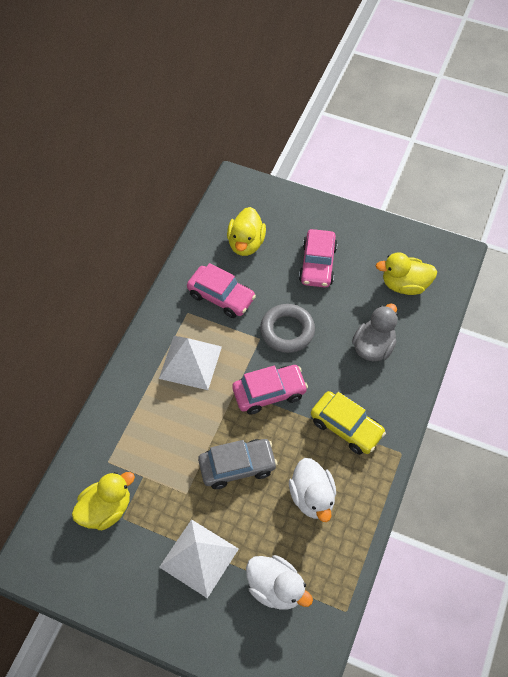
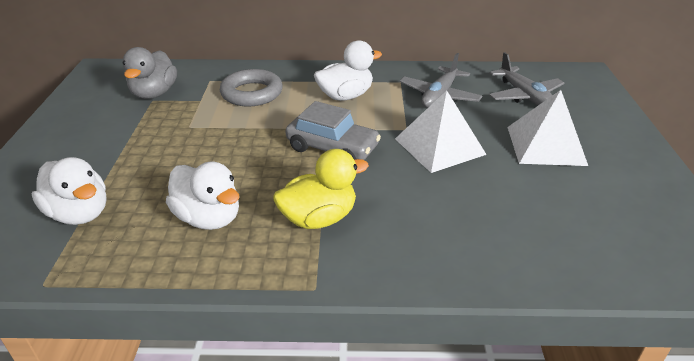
grey plane: none = 0 -> [400,53,482,108] [489,52,564,105] = 2
pink car: [187,263,256,318] [232,365,308,414] [299,229,338,288] = 3 -> none = 0
white duck: [246,555,313,609] [289,458,336,522] = 2 -> [32,157,107,225] [166,162,239,230] [314,40,382,101] = 3
yellow car: [311,391,386,455] = 1 -> none = 0
yellow duck: [72,472,135,530] [227,207,266,256] [376,252,437,295] = 3 -> [273,149,369,229] = 1

